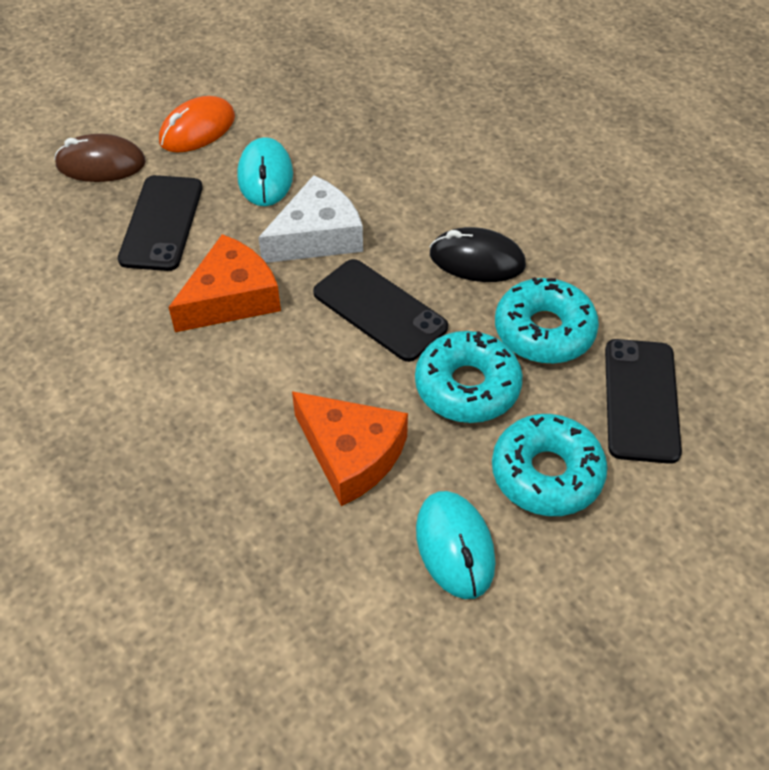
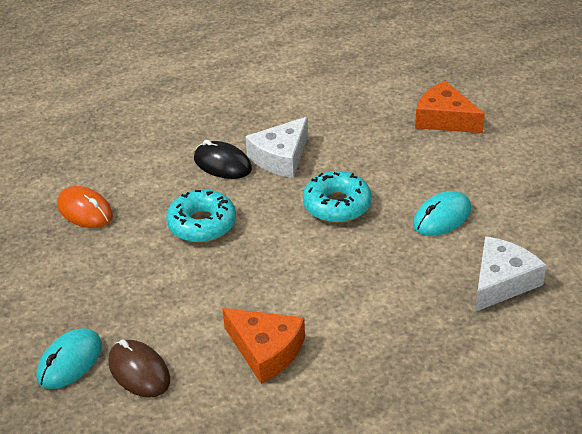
black phone: [118,175,203,271] [313,259,448,362] [605,339,682,464] = 3 -> none = 0
turquoise donut: [415,331,523,423] [492,414,608,516] [495,277,599,364] = 3 -> [166,189,236,243] [303,171,372,223] = 2
white cheese: [258,175,363,263] = 1 -> [245,117,308,178] [475,236,547,312] = 2

